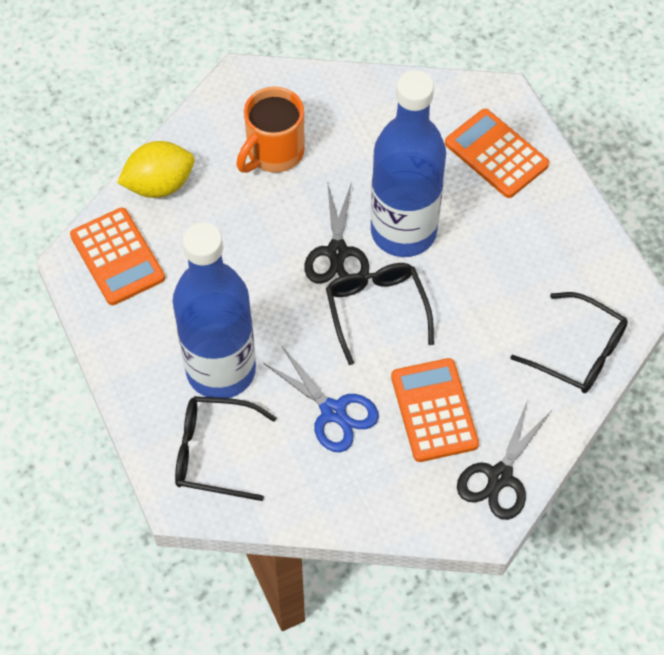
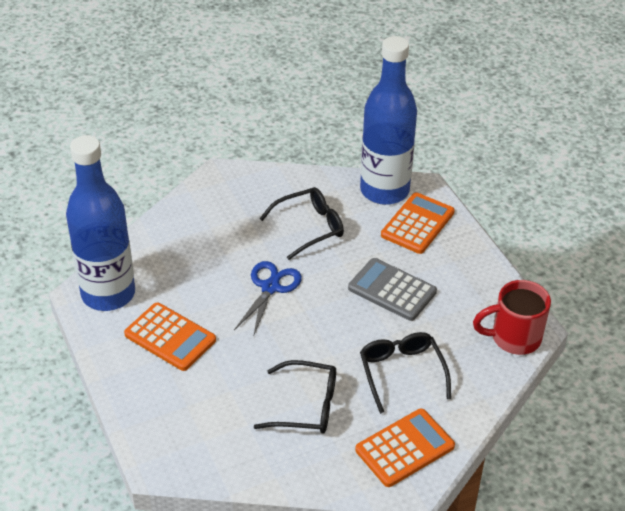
black scissors: [304,181,369,284] [457,400,552,520] = 2 -> none = 0
grey calculator: none = 0 -> [348,258,437,321] = 1
orange mug: [236,86,305,173] = 1 -> none = 0
red mug: none = 0 -> [473,280,551,355] = 1
yellow lemon: [117,141,195,198] = 1 -> none = 0

